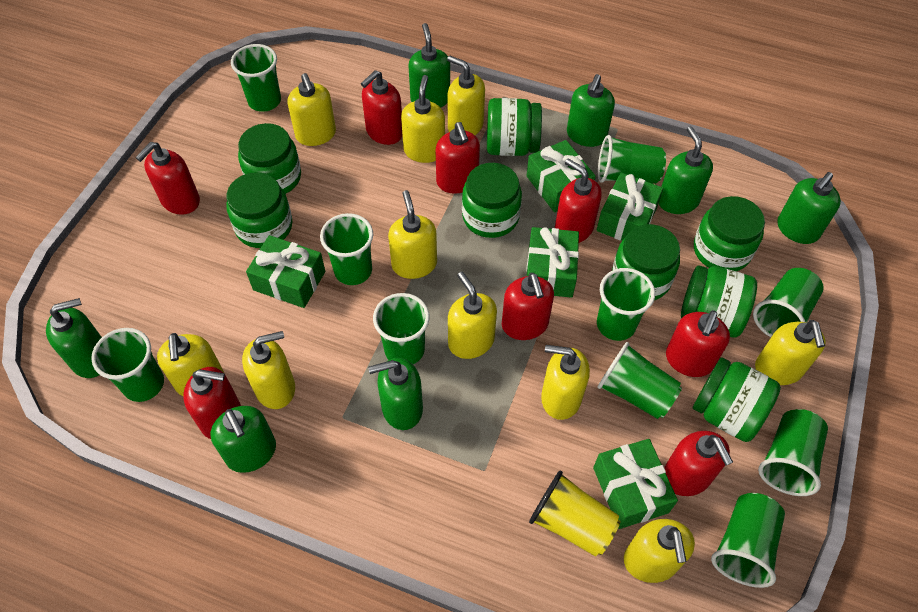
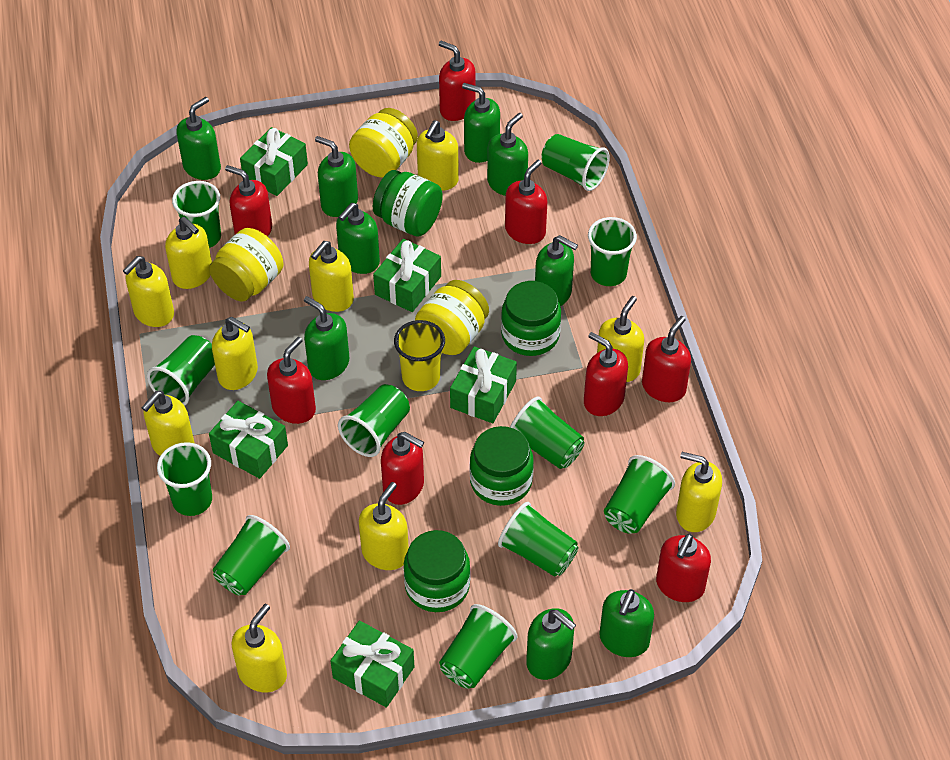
green cup: [91,328,164,402] [231,44,281,112] [320,213,373,285] [373,293,430,364] [597,268,655,341] [597,342,682,419] [598,135,666,184] [711,493,785,588] [753,268,824,337] [758,409,828,496] = 10 -> [147,335,215,406] [157,442,212,516] [172,181,221,248] [213,515,290,596] [338,384,410,457] [439,604,517,689] [498,502,578,577] [510,397,584,469] [541,134,610,191] [588,217,637,286] [604,455,675,534] = 11
green jar: [226,172,292,248] [238,123,301,194] [462,163,522,238] [487,98,542,156] [612,224,680,300] [681,265,757,337] [693,358,781,442] [694,196,765,271] = 8 -> [373,170,443,237] [404,530,470,612] [470,426,534,506] [501,281,561,356] = 4
green soap dispenser: [46,298,102,378] [211,406,276,473] [368,358,423,430] [408,23,450,108] [567,74,615,147] [659,126,713,214] [777,172,841,244] = 7 -> [176,97,221,180] [304,296,349,380] [315,136,358,217] [336,203,380,274] [462,83,500,163] [487,113,528,196] [526,608,576,680] [535,235,578,306] [600,589,654,657] = 9
yellow jar: none = 0 -> [209,228,284,302] [349,108,418,178] [415,280,489,355] = 3

